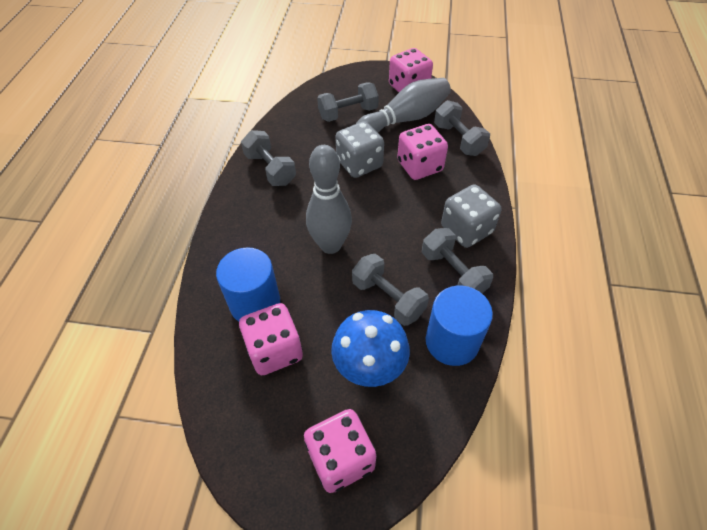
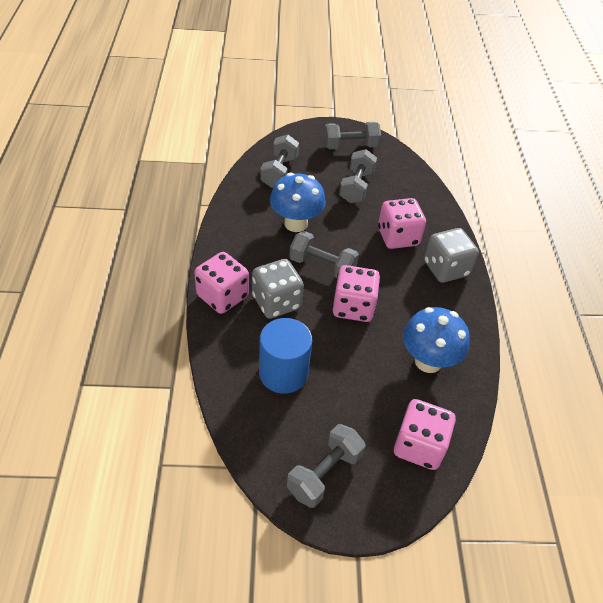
blue cylinder: [216,247,280,321] [426,286,493,366] = 2 -> [259,318,313,394] = 1
blue mushroom: [331,310,410,387] = 1 -> [270,173,326,232] [403,307,470,373] = 2
grey bowling pin: [306,145,352,254] [356,78,451,133] = 2 -> none = 0

